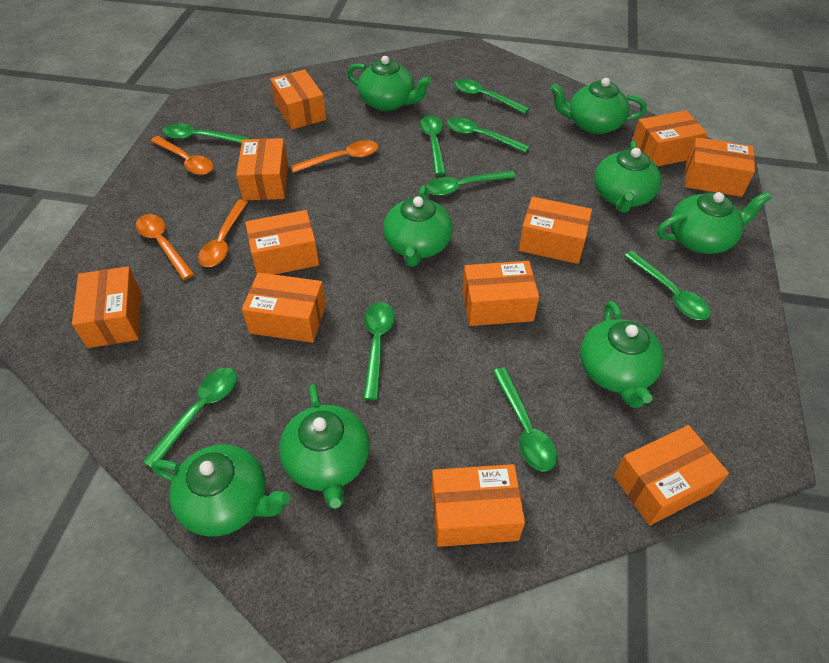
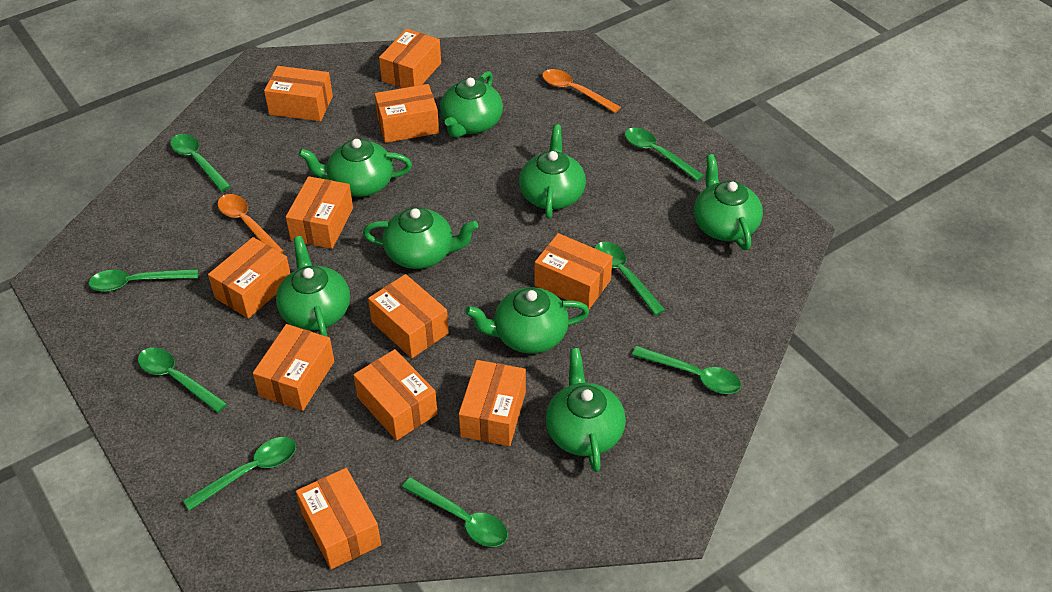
green spoon: [143,368,237,468] [162,123,250,143] [363,302,395,400] [420,115,446,175] [426,170,516,196] [447,117,530,153] [454,79,530,114] [493,367,557,472] [624,251,711,320] = 9 -> [88,269,198,292] [138,348,227,413] [170,134,231,192] [183,437,296,511] [402,477,508,547] [595,242,665,316] [625,128,704,181] [632,346,741,394] = 8
orange spoon: [136,214,194,280] [151,136,213,175] [198,199,248,267] [290,140,378,173] = 4 -> [218,194,284,253] [542,69,621,113] = 2

